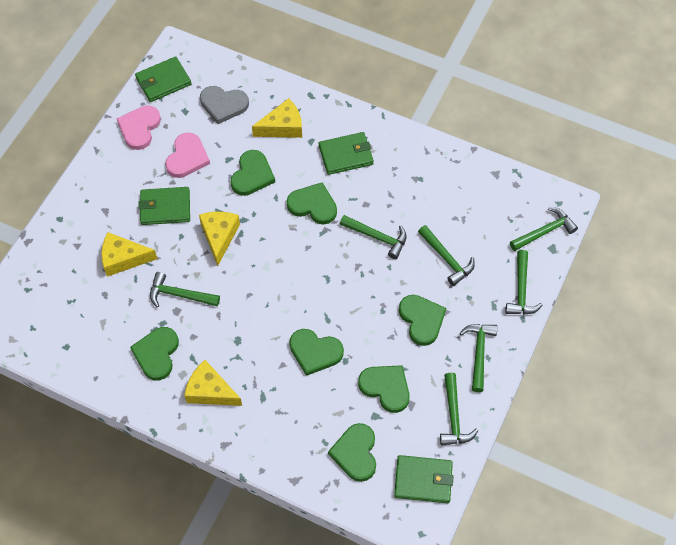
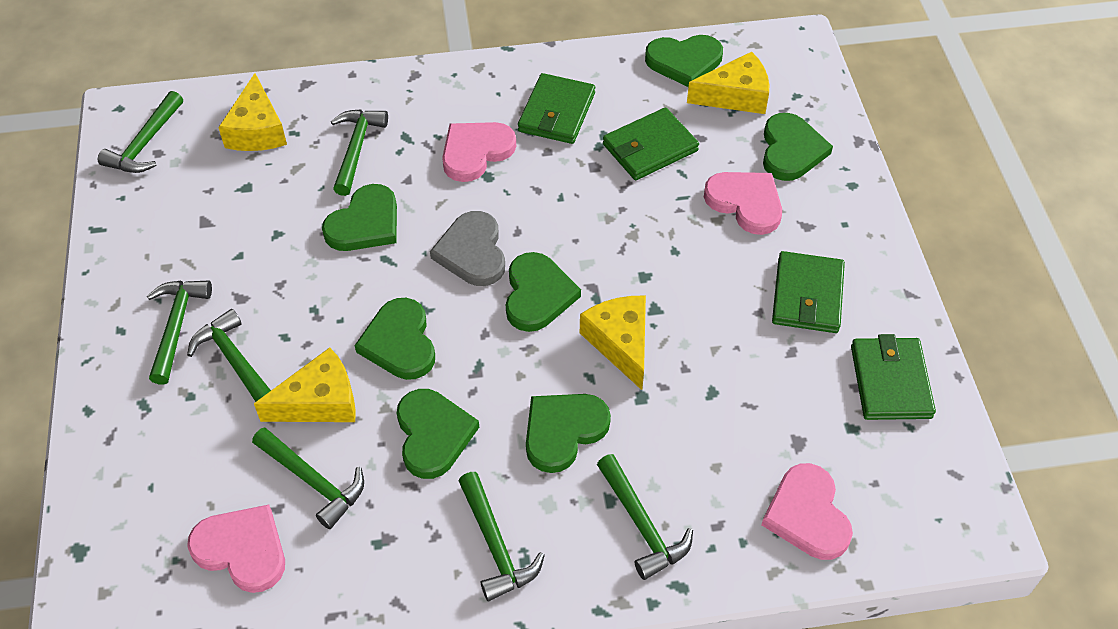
pink heart: [117,105,161,150] [165,132,210,178] = 2 -> [187,505,285,593] [442,122,516,182] [704,172,782,235] [761,463,853,560] = 4

